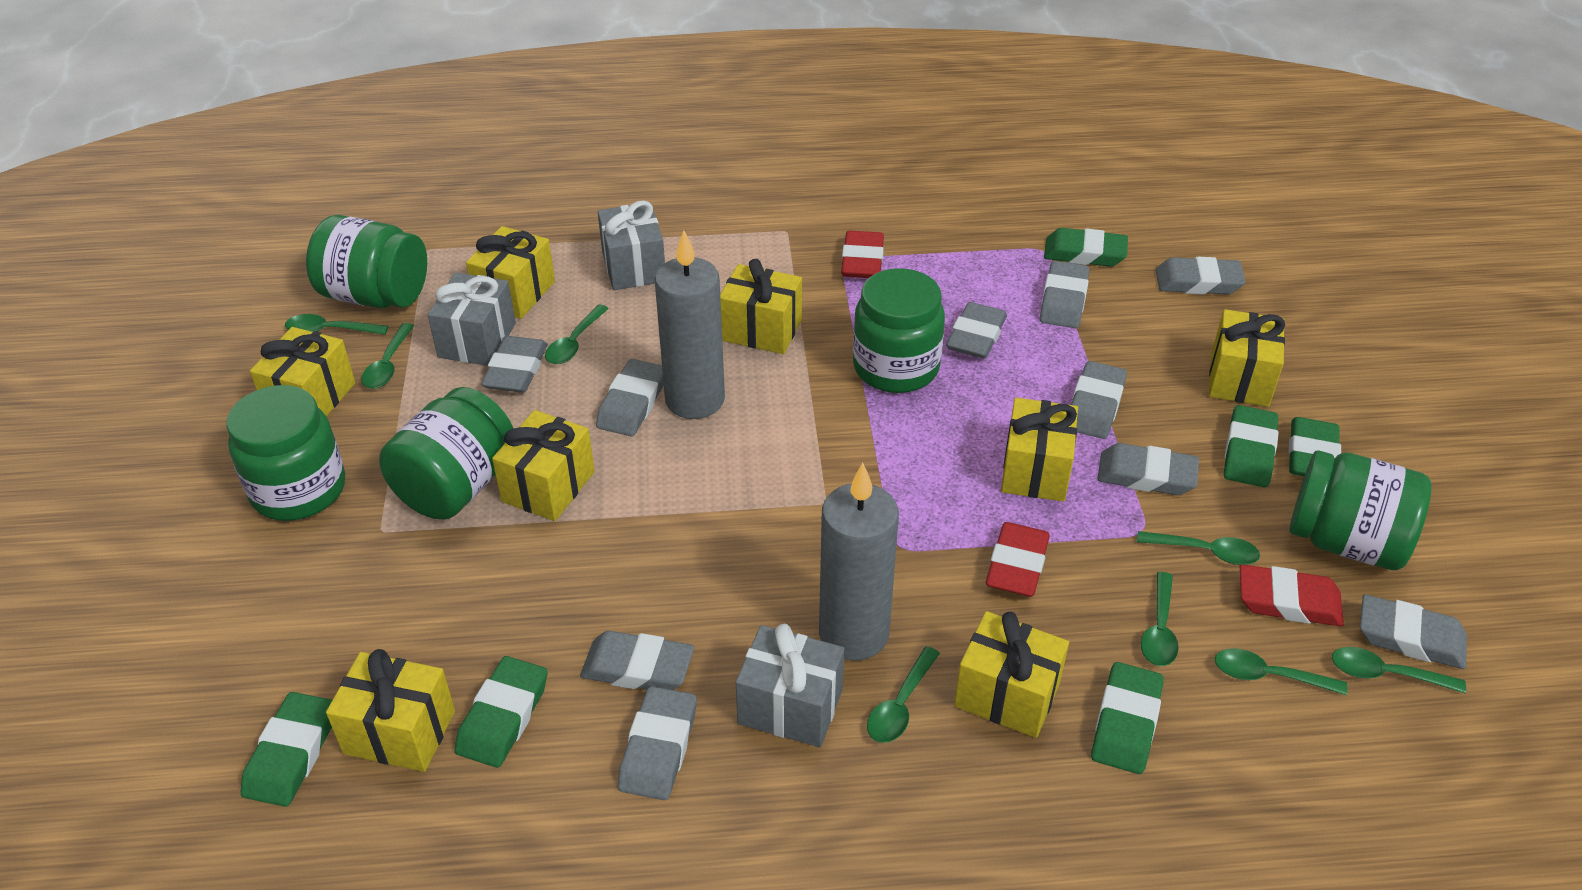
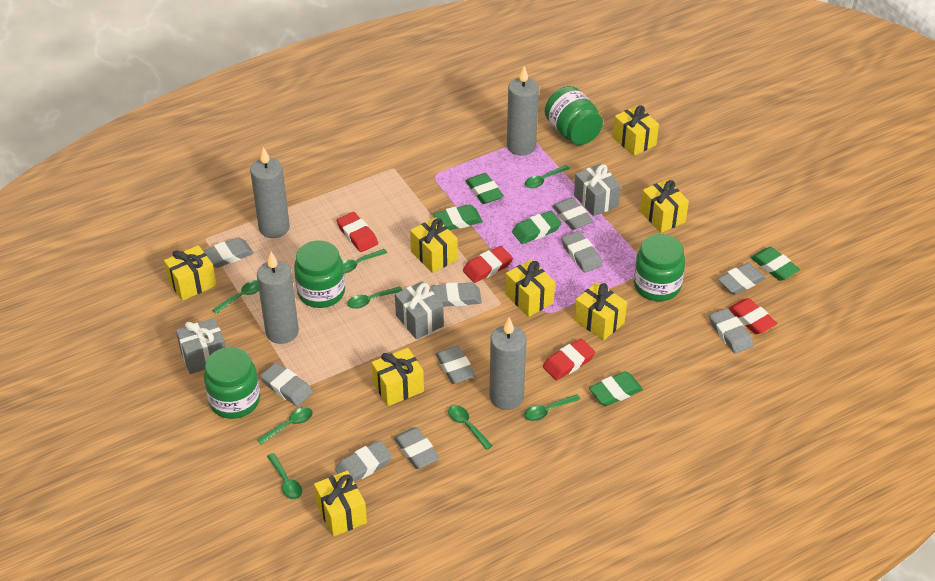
green eraser: [241,692,332,807] [454,656,548,768] [1044,228,1128,267] [1091,662,1164,774] [1224,405,1279,488] [1289,417,1341,476] = 6 -> [433,204,483,230] [465,173,504,204] [512,211,562,244] [589,371,643,406] [751,247,800,281] = 5
green jar: [226,385,345,521] [306,215,427,308] [379,387,514,519] [853,268,945,393] [1289,450,1432,570] = 5 -> [204,347,260,419] [294,240,345,308] [545,86,603,145] [634,234,685,301] = 4
grey candle: [654,230,725,419] [819,463,899,661] = 2 -> [250,147,290,238] [257,252,299,344] [490,317,526,410] [507,66,539,156] = 4
red eraser: [841,231,884,278] [986,522,1050,597] [1240,564,1344,627] = 3 -> [337,212,378,252] [463,246,513,283] [543,339,595,380] [728,298,778,334] = 4

